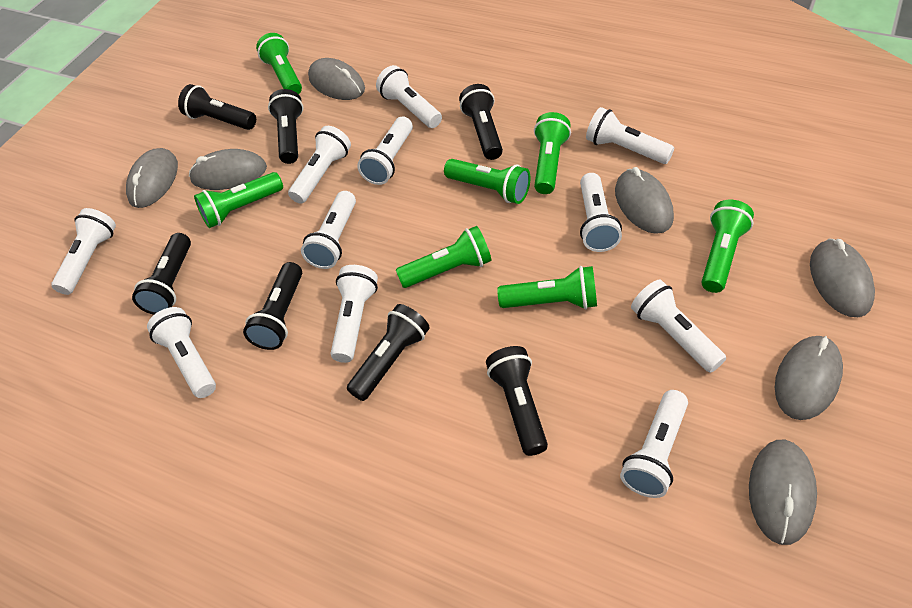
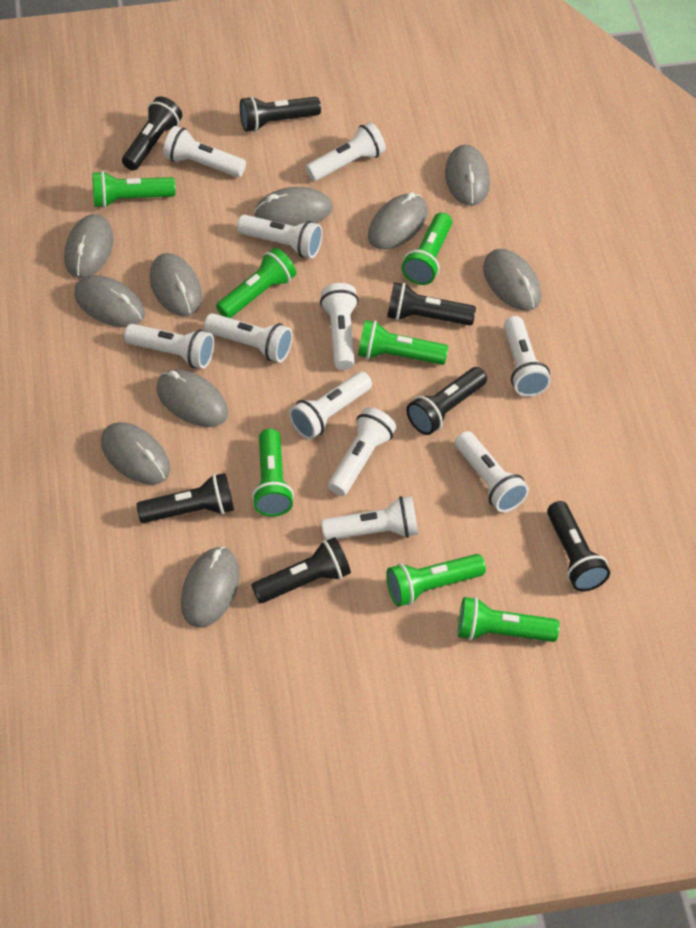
grey mouse: [126,148,178,208] [189,149,267,190] [308,58,365,100] [615,167,674,234] [749,440,817,545] [775,336,843,420] [810,239,875,317] = 7 -> [64,214,114,278] [74,275,145,327] [101,422,170,485] [150,253,202,316] [157,369,228,427] [181,546,239,628] [254,187,333,226] [368,192,427,250] [445,145,490,206] [483,249,541,311] = 10

